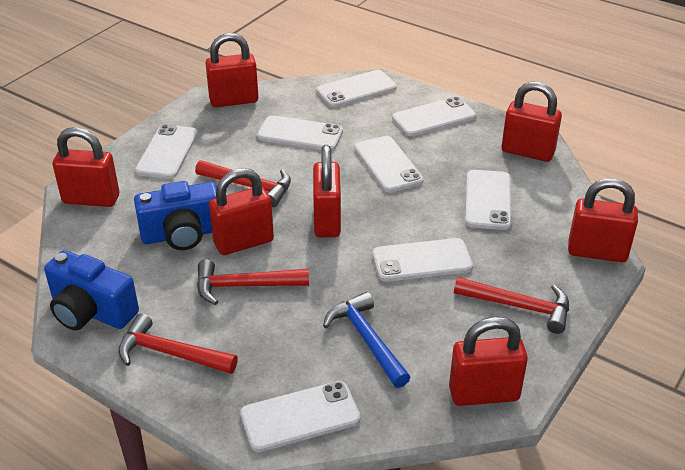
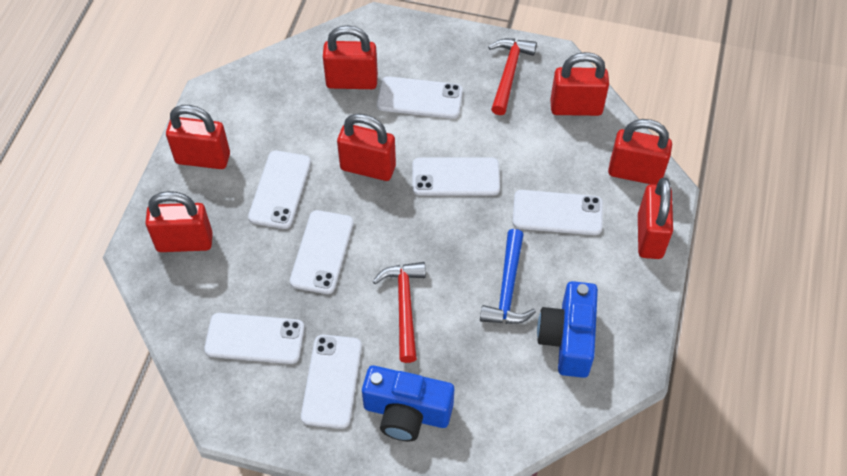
red hammer: [118,313,238,374] [195,160,291,207] [197,259,309,305] [454,277,569,334] = 4 -> [373,262,426,363] [488,38,537,115] = 2
white phone: [135,124,198,179] [240,381,361,452] [257,115,343,151] [316,70,397,107] [354,136,424,193] [372,238,473,282] [392,97,476,136] [465,170,511,230] = 8 -> [204,313,304,364] [248,151,311,229] [290,210,353,294] [301,335,362,429] [377,76,463,119] [412,157,500,196] [513,190,603,235] = 7

